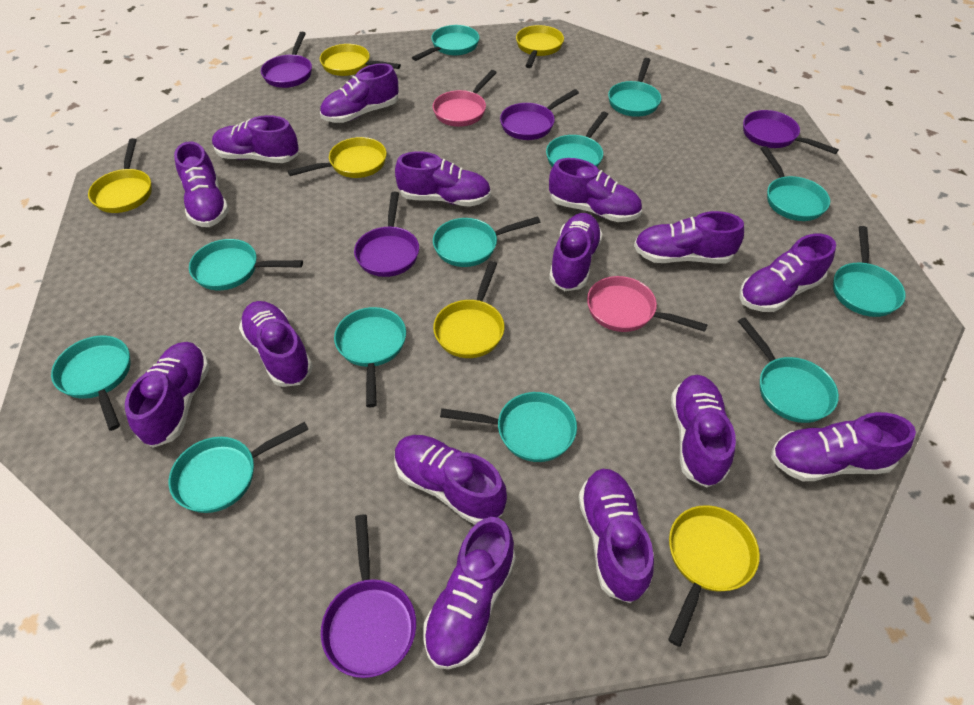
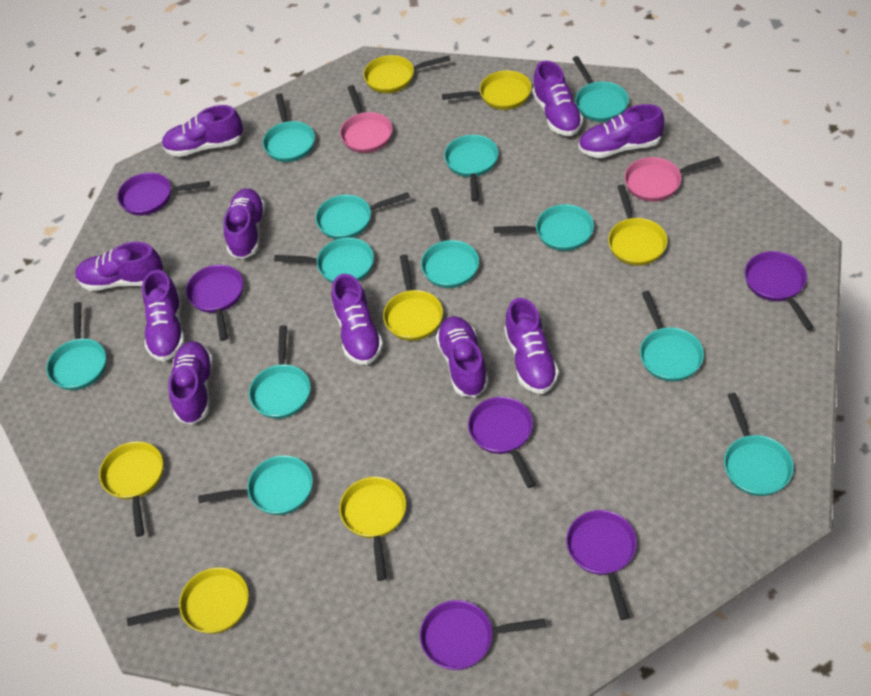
purple pan: [261,32,312,88] [321,514,416,678] [354,192,419,277] [500,89,579,140] [743,110,839,154] = 5 -> [117,173,210,215] [186,265,243,341] [420,600,546,670] [468,397,536,488] [566,510,637,620] [745,251,814,330] = 6
purple shoe: [125,342,209,448] [174,141,229,227] [212,115,299,163] [239,301,313,387] [320,63,398,123] [394,435,507,525] [395,151,491,207] [423,517,516,669] [549,158,642,222] [549,213,603,291] [578,469,654,603] [634,211,744,264] [671,375,736,488] [739,234,836,312] [771,412,916,481] = 15 -> [75,242,163,291] [142,270,185,361] [162,105,244,157] [168,341,213,425] [223,188,266,259] [331,274,383,365] [436,316,489,397] [504,298,559,394] [532,61,583,136] [578,104,664,158] = 10
yellow pan: [88,138,152,213] [288,137,387,178] [320,44,401,76] [433,261,504,358] [516,25,564,68] [668,505,760,647] = 6 -> [99,441,163,537] [127,567,249,634] [339,477,406,581] [363,55,450,93] [383,254,443,341] [442,70,532,110] [608,184,668,266] = 7

